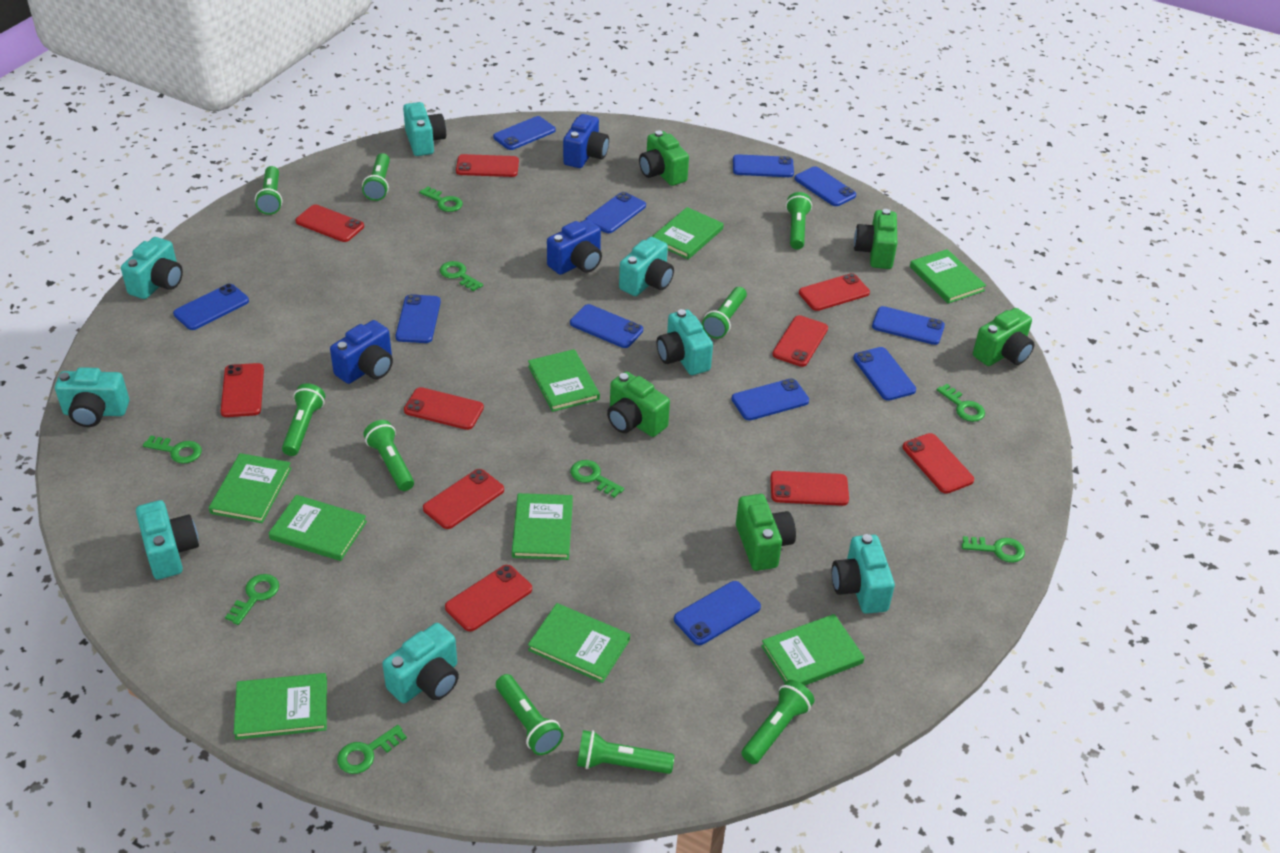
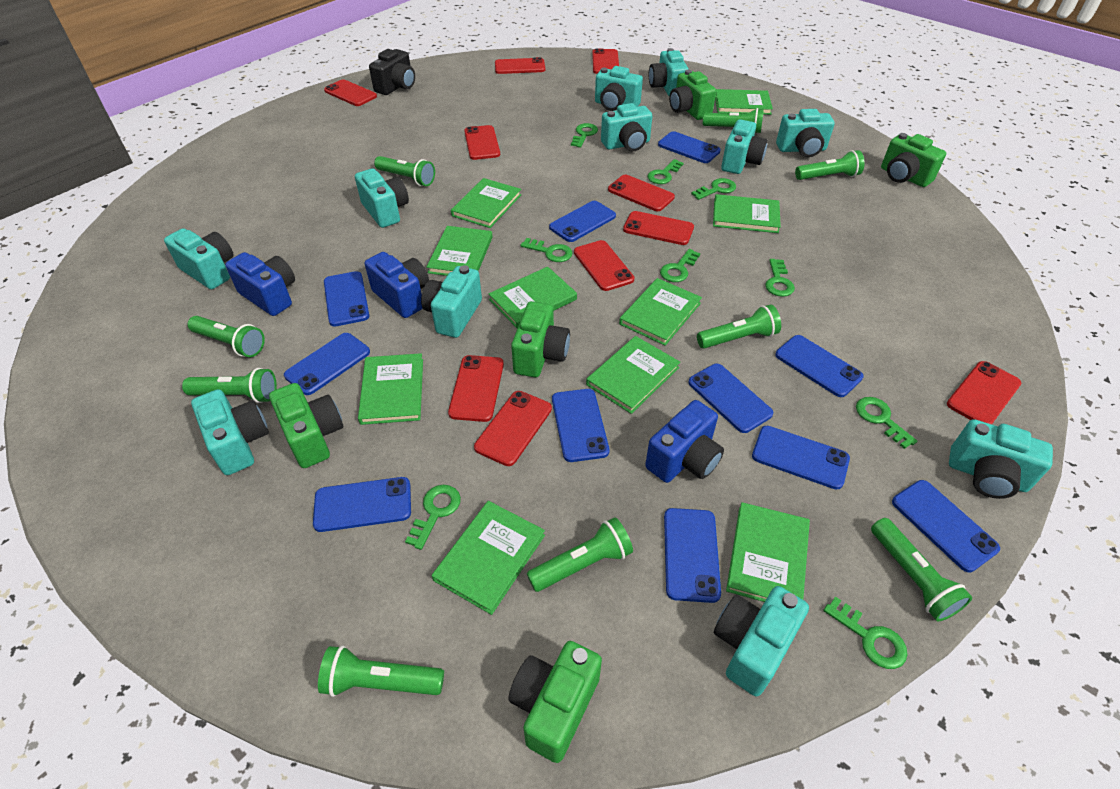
black camera: none = 0 -> [369,49,415,95] = 1
green book: [209,453,292,523] [234,673,327,740] [269,495,367,561] [512,493,573,560] [528,349,600,412] [528,603,630,683] [652,207,724,259] [761,614,865,686] [910,249,986,304] = 9 -> [358,353,423,425] [427,226,493,276] [432,501,545,615] [451,178,521,228] [489,267,577,328] [586,336,680,414] [619,278,702,346] [713,194,781,233] [715,89,773,115] [726,502,810,602] = 10
green key: [143,435,202,464] [225,574,279,625] [337,725,407,774] [419,186,463,212] [440,261,483,291] [570,460,624,498] [937,384,985,422] [962,536,1025,563] = 8 -> [405,485,461,550] [520,238,573,262] [571,123,598,148] [647,159,684,184] [660,249,700,282] [691,178,736,200] [765,259,795,297] [823,596,907,669] [856,397,917,449] = 9
turquoise camera: [55,367,129,427] [121,237,183,299] [136,500,199,580] [382,623,459,703] [403,102,446,156] [619,237,674,296] [657,309,713,375] [832,534,895,614] = 8 -> [164,228,233,289] [191,389,269,475] [355,169,409,228] [421,265,482,338] [595,66,643,111] [601,103,652,151] [649,48,689,96] [714,586,809,696] [721,119,768,174] [776,109,835,157] [949,419,1053,499] = 11

